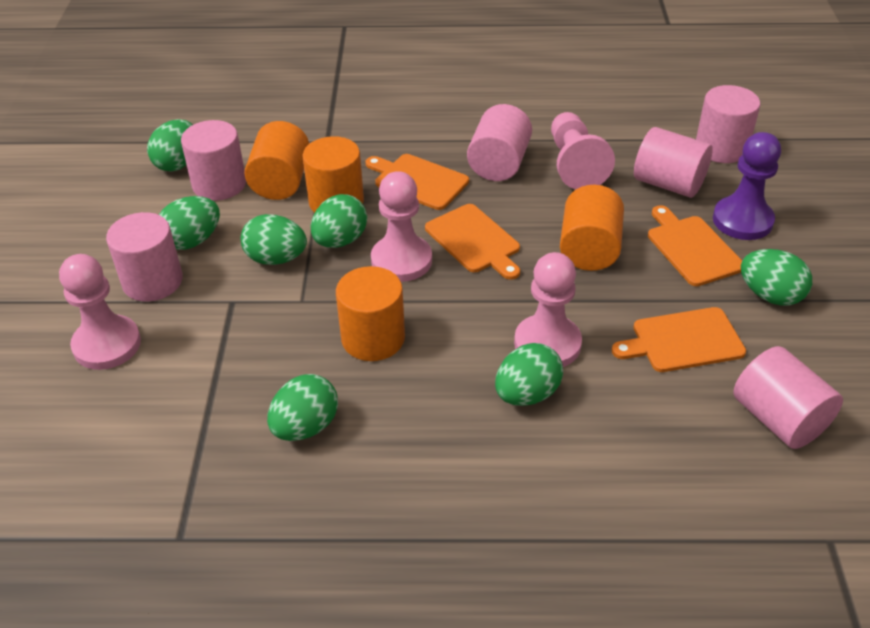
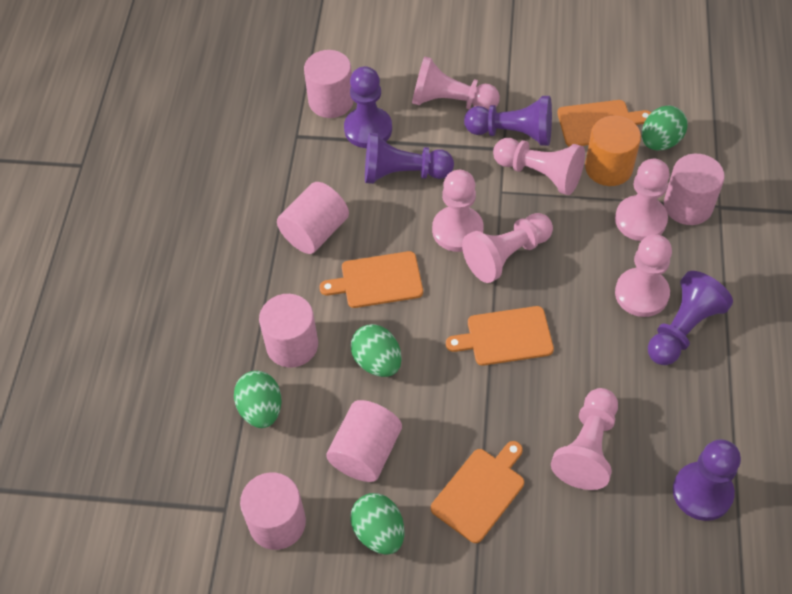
green egg: [147,119,193,172] [159,196,220,250] [241,214,307,265] [267,374,338,441] [311,194,367,248] [495,343,563,406] [741,249,812,306] = 7 -> [234,371,282,428] [350,324,402,377] [350,493,404,555] [642,106,687,150] = 4
orange cylinder: [244,121,309,200] [302,136,364,213] [336,266,405,361] [560,185,624,271] = 4 -> [585,116,641,186] = 1
pink pawn: [59,254,141,370] [371,171,432,282] [514,252,582,367] [551,112,615,189] = 4 -> [412,56,500,110] [432,170,484,252] [462,213,553,283] [493,138,585,195] [551,388,618,490] [615,159,670,241] [615,234,672,317] = 7
purple pawn: [713,132,781,240] = 1 -> [344,66,392,148] [365,133,454,184] [464,96,552,146] [648,271,733,365] [673,439,741,521] = 5

